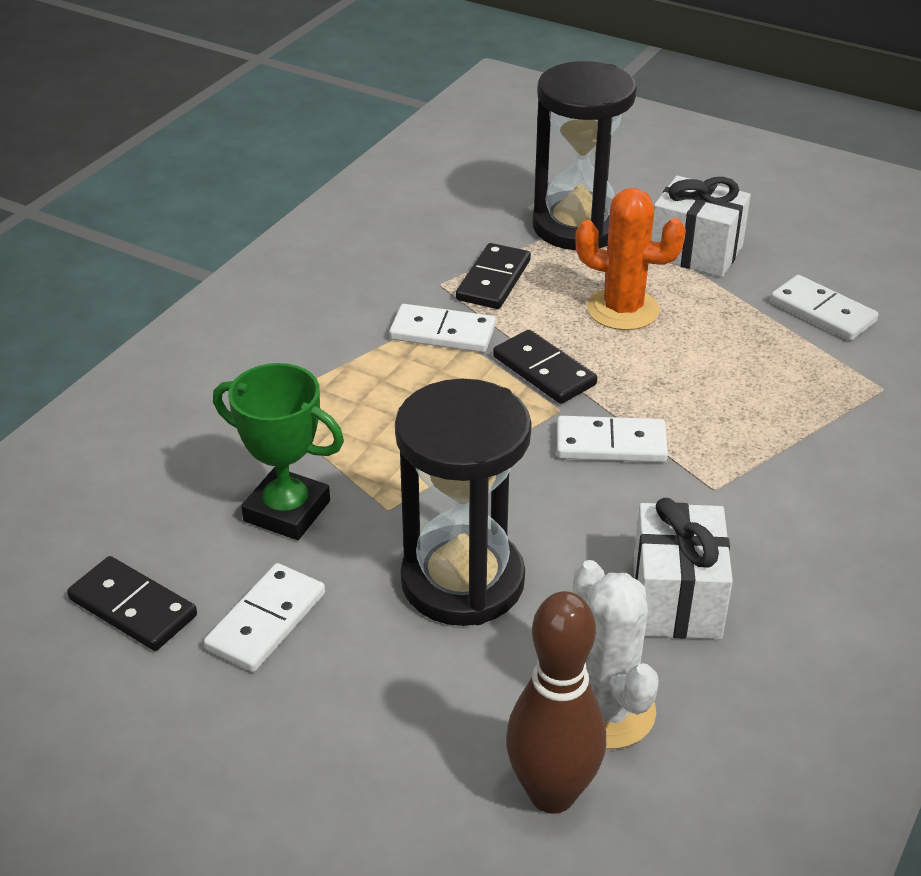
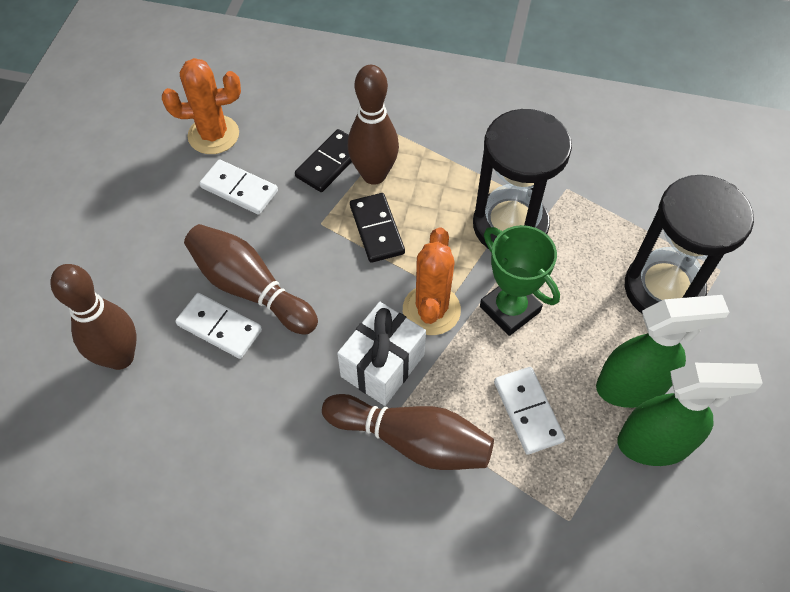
black domino: [67,556,197,651] [456,243,531,309] [493,330,597,404] = 3 -> [295,129,352,192] [350,193,405,263] = 2
brown bowling pin: [506,591,606,813] = 1 -> [50,264,136,370] [184,224,318,335] [322,394,494,470] [348,65,399,185] = 4
green spray bottle: none = 0 -> [596,295,729,408] [618,363,763,466] = 2
orange cactus: [575,188,686,330] = 1 -> [162,58,241,154] [403,227,461,335] = 2
white cactus: [573,560,659,749] = 1 -> none = 0
white domino: [204,563,325,672] [389,304,496,353] [557,416,668,462] [770,275,878,341] = 4 -> [175,293,262,359] [199,159,278,215] [494,367,565,455] = 3
white gift: [633,498,733,639] [651,176,751,277] = 2 -> [337,302,426,406] = 1

